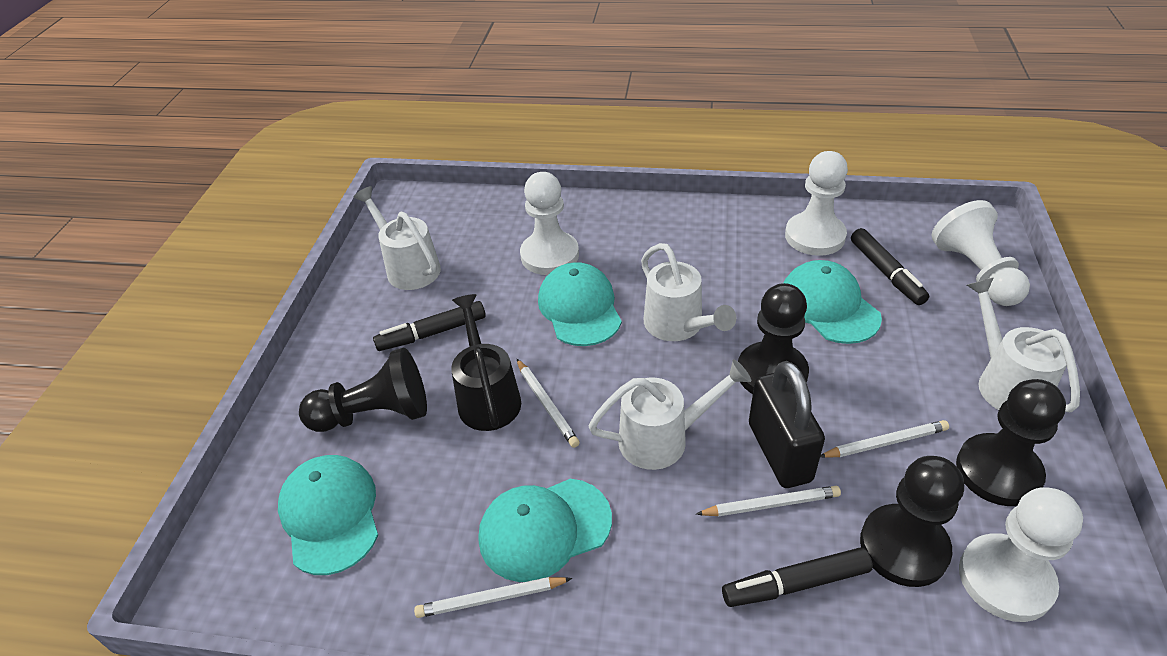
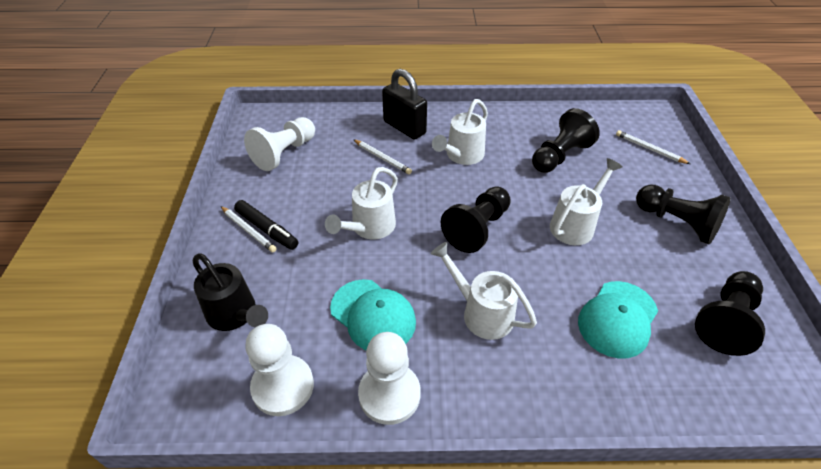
black marker: [373,301,486,351] [722,547,873,607] [851,228,929,305] = 3 -> [234,200,298,250] = 1
turquoise cap: [278,455,378,575] [479,479,612,582] [538,262,622,346] [784,260,882,344] = 4 -> [330,279,416,350] [578,281,658,358] = 2
white pawn: [520,172,579,275] [785,151,848,256] [931,200,1030,306] [959,487,1083,622] = 4 -> [244,117,315,171] [245,324,314,416] [358,332,421,425] = 3
white pencil: [414,577,572,618] [517,359,580,448] [696,486,841,517] [820,420,949,458] = 4 -> [220,206,277,252] [353,139,412,174] [616,130,690,164] = 3

